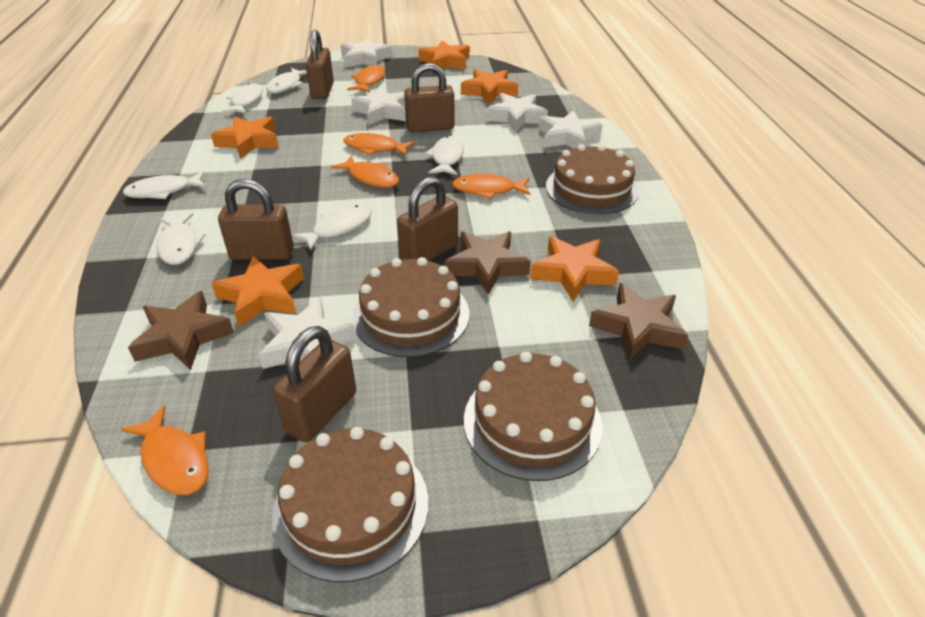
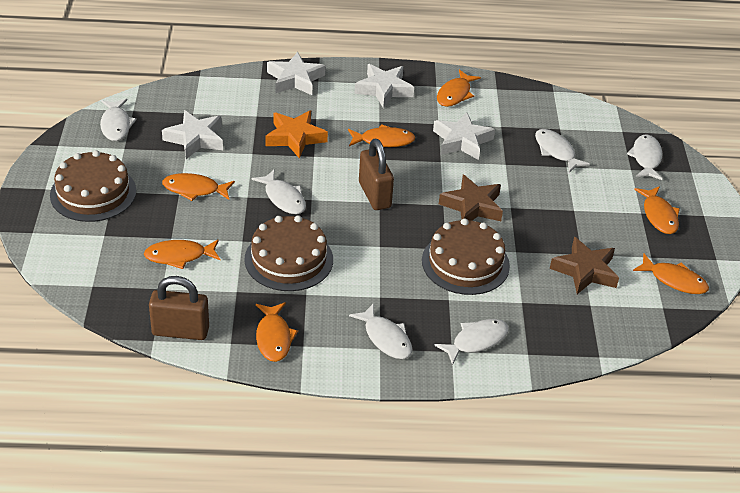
brown cake: [272,427,428,582] [352,257,469,357] [464,352,602,481] [546,144,639,214] = 4 -> [50,150,136,222] [244,215,333,291] [422,219,510,295] = 3
brown padlock: [218,179,294,260] [273,326,356,442] [306,30,334,99] [397,177,458,261] [404,63,455,132] = 5 -> [149,276,209,340] [359,139,394,210] = 2
brown star: [128,291,234,370] [445,231,531,295] [589,283,688,361] = 3 -> [439,174,503,221] [550,237,619,294] = 2
orange fish: [121,405,209,495] [331,156,399,188] [343,133,415,156] [347,64,385,93] [452,174,530,199] = 5 -> [144,239,221,269] [162,173,235,201] [256,302,298,362] [348,124,415,147] [437,70,481,107] [633,254,709,294] [634,186,680,234] = 7
orange star: [211,116,279,159] [211,256,304,327] [418,40,470,69] [461,69,518,104] [530,236,619,302] = 5 -> [266,110,328,159] = 1
white star: [259,297,357,369] [341,38,392,67] [351,87,406,125] [486,93,548,132] [538,110,603,148] = 5 -> [162,110,223,159] [267,52,326,95] [354,64,414,108] [433,112,495,160] = 4

